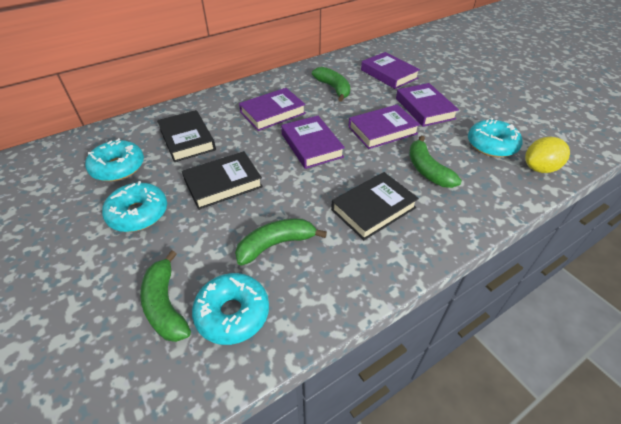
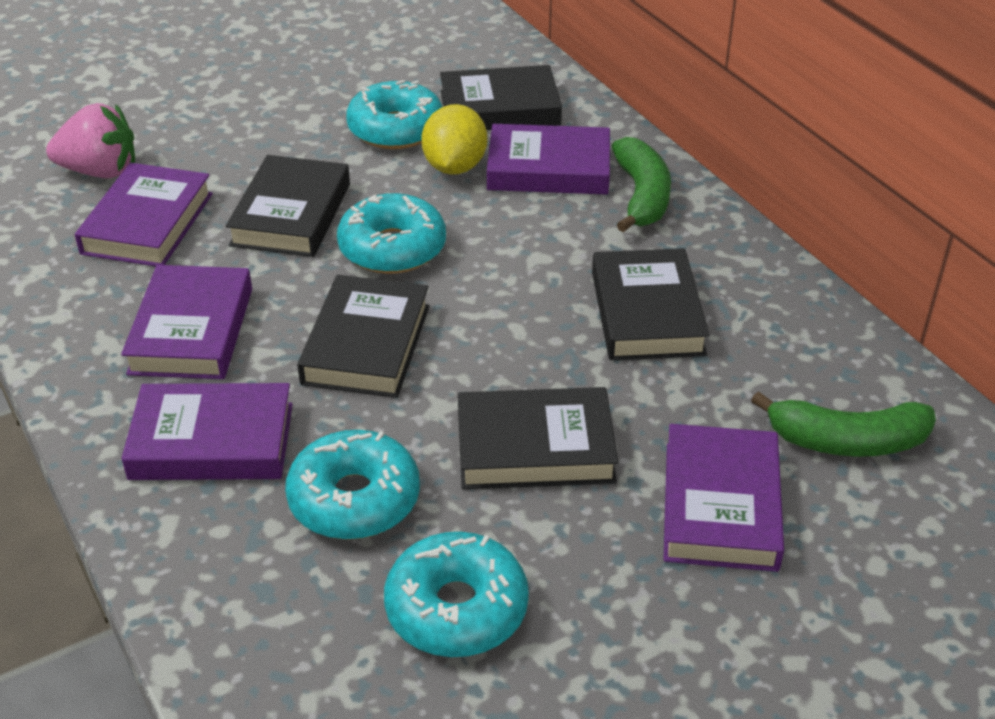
black book: [157,110,216,162] [182,151,263,210] [331,172,419,240] = 3 -> [226,155,350,257] [297,275,429,398] [440,65,562,130] [458,387,618,489] [592,248,709,361] = 5
green banana: [140,250,191,342] [235,219,327,266] [312,67,350,102] [409,136,462,188] = 4 -> [611,137,671,233] [751,391,936,457] = 2
pink strawberry: none = 0 -> [46,103,135,178] = 1

